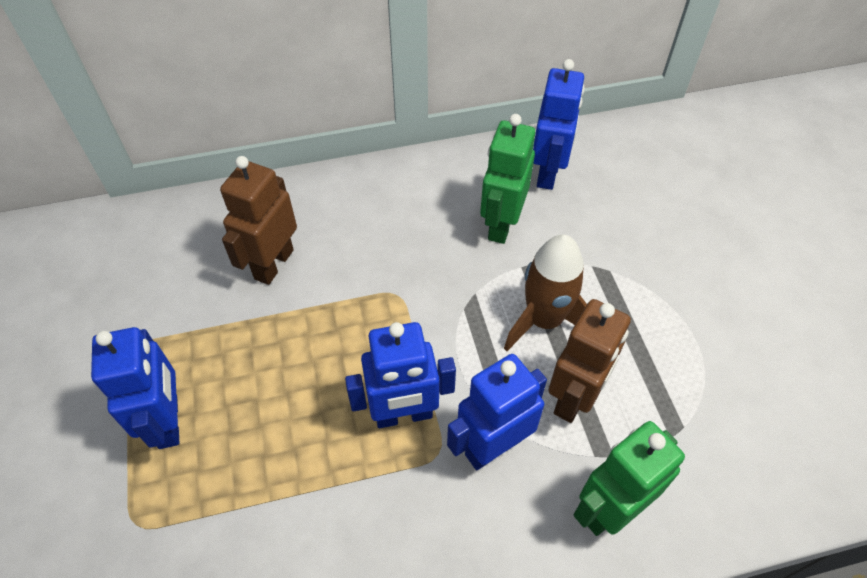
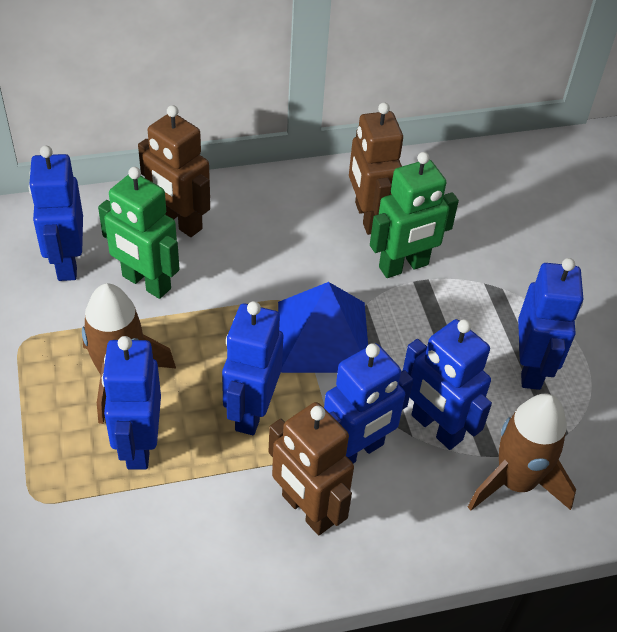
blue pyramid: none = 0 -> [278,282,368,373] = 1
blue robot: [91,327,179,449] [345,322,456,428] [447,354,547,470] [533,59,585,190] = 4 -> [29,145,83,281] [102,336,161,470] [222,301,283,435] [324,343,413,463] [403,319,492,450] [518,258,583,390] = 6
brown robot: [220,156,297,285] [548,299,631,423] = 2 -> [138,105,210,237] [268,402,354,535] [349,102,403,235] = 3
brown rocket: [504,234,587,351] = 1 -> [82,283,176,424] [468,394,576,511] = 2

